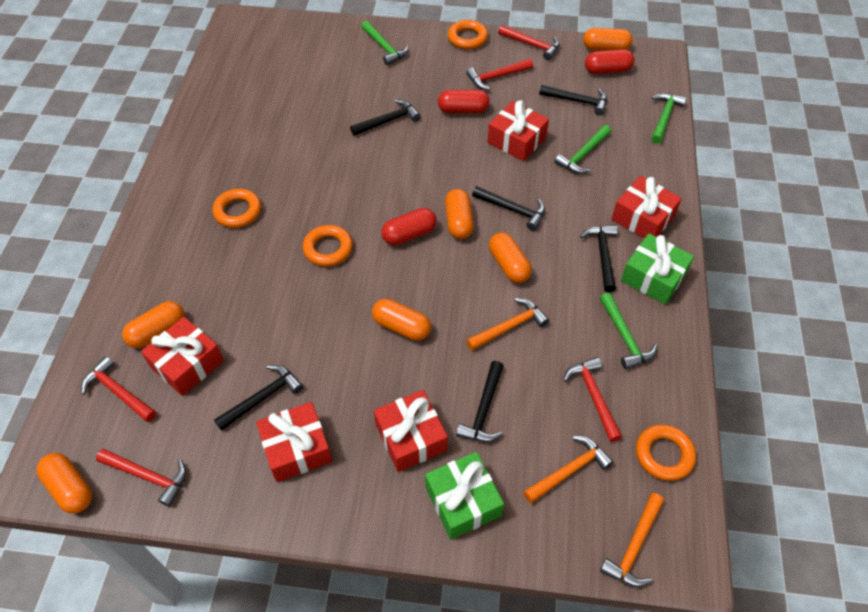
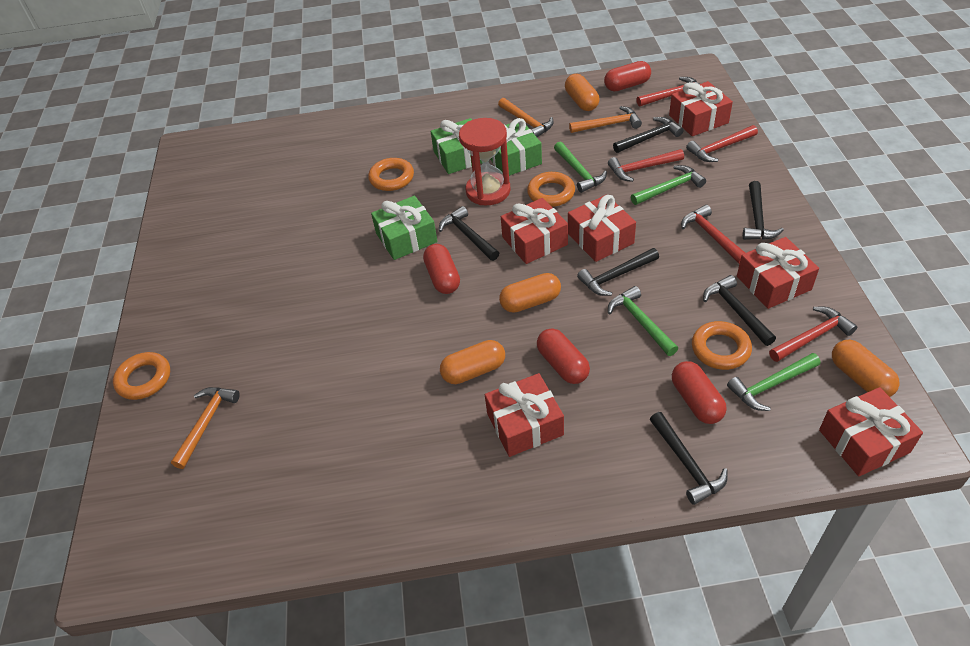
green gift: [425,452,504,539] [621,233,694,304] = 2 -> [371,196,438,260] [431,118,482,174] [490,118,542,176] = 3
orange capsule: [37,453,92,513] [122,301,184,348] [372,299,431,341] [445,189,474,239] [489,233,532,283] [583,28,632,51] = 6 -> [440,340,505,384] [499,273,561,313] [565,74,599,111] [832,339,900,397] = 4
red capsule: [381,208,437,245] [438,90,490,113] [585,49,634,74] = 3 -> [423,244,460,294] [537,328,590,384] [604,61,651,91] [672,361,727,424] = 4
red gift: [141,317,224,396] [256,402,332,482] [374,390,448,472] [487,100,549,161] [612,176,682,239] = 5 -> [485,373,564,457] [501,198,568,264] [568,195,636,262] [669,81,733,136] [737,237,819,309] [819,387,923,476] = 6
red hourglass: none = 0 -> [459,118,511,205] = 1

